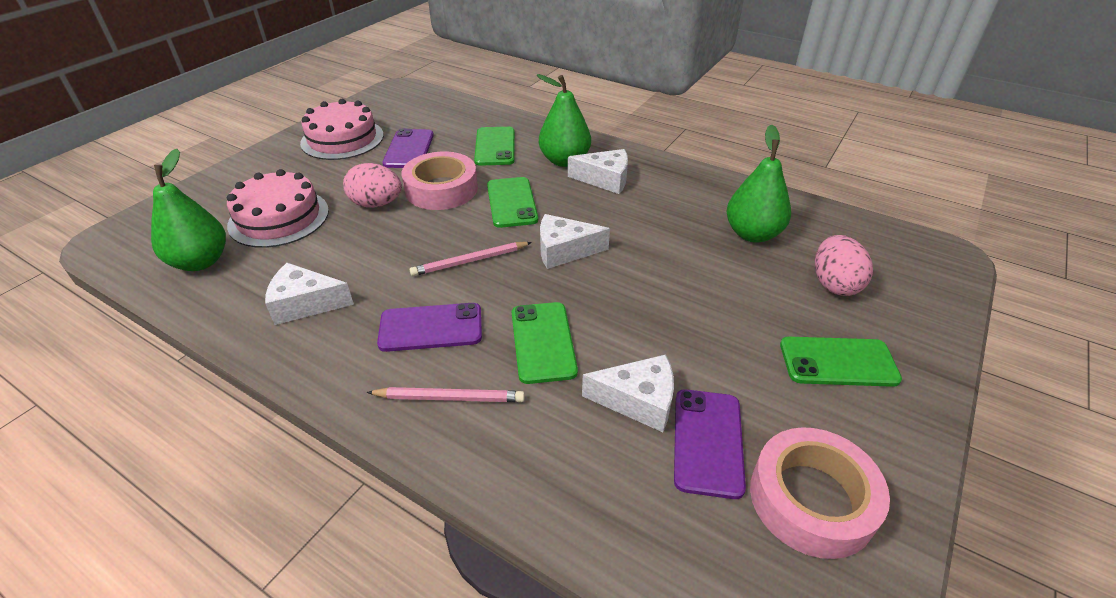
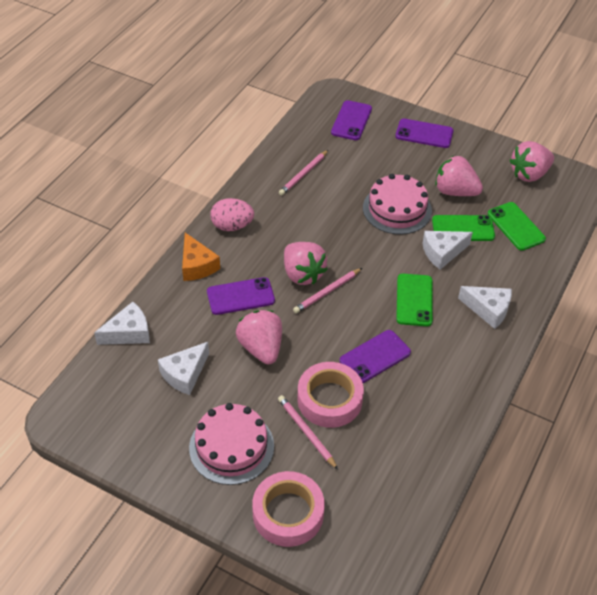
green pear: [151,149,226,271] [537,74,591,167] [726,124,791,243] = 3 -> none = 0
green phone: [474,127,515,166] [487,177,538,228] [512,302,578,384] [780,337,902,387] = 4 -> [396,274,433,326] [432,215,495,241] [488,202,546,251] = 3
orange cheese: none = 0 -> [182,233,220,281] = 1
pink egg: [343,163,402,208] [815,235,873,296] = 2 -> [210,198,254,231] = 1
pink pencil: [366,387,525,402] [410,242,532,276] = 2 -> [278,395,338,469] [279,150,328,196] [293,268,362,313] = 3
pink strawberry: none = 0 -> [236,310,282,364] [284,242,328,285] [435,156,483,196] [509,141,554,182] = 4
purple phone: [377,303,482,352] [382,129,434,168] [674,389,746,499] = 3 -> [207,277,275,315] [331,100,372,140] [340,330,411,383] [395,118,454,148] = 4

